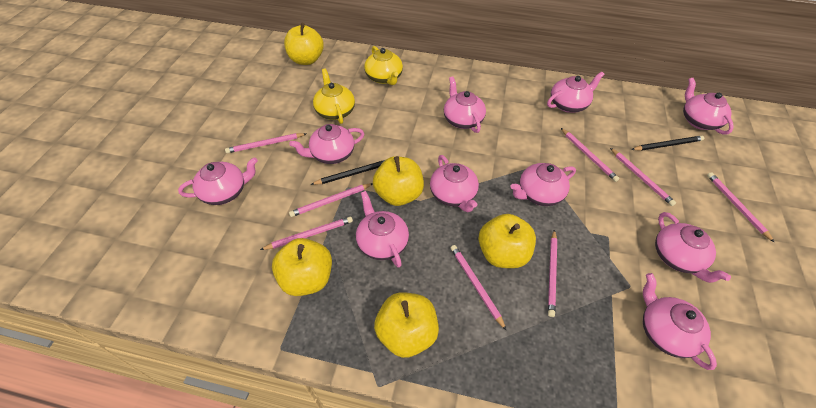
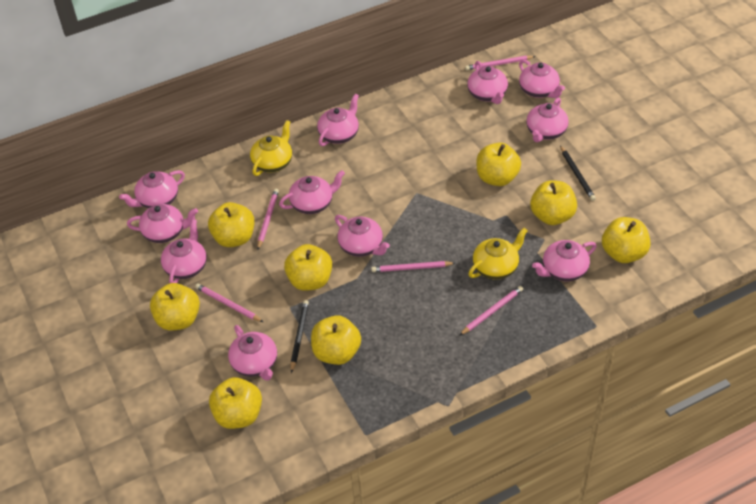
pink pencil: [225,133,307,153] [260,217,353,250] [289,183,373,217] [451,245,507,331] [548,230,557,317] [561,128,619,182] [610,148,676,206] [707,172,775,243] = 8 -> [195,283,263,322] [257,189,279,249] [371,261,455,272] [460,286,523,335] [465,56,536,70] = 5
pink teapot: [178,157,258,205] [289,124,364,164] [356,191,409,268] [430,155,479,212] [444,76,486,133] [511,163,576,206] [547,72,604,113] [643,273,717,370] [655,212,731,283] [683,78,734,135] = 10 -> [119,170,185,208] [127,204,198,243] [161,219,207,283] [228,325,277,381] [279,170,345,214] [317,94,359,146] [335,215,390,257] [467,61,508,104] [519,60,565,98] [526,98,569,142] [532,240,597,281] = 11
yellow apple: [272,238,332,296] [284,23,324,65] [373,156,424,206] [374,292,439,358] [478,214,536,268] = 5 -> [150,283,200,330] [208,202,254,247] [209,377,262,429] [284,244,332,291] [311,316,361,365] [476,143,521,186] [530,180,577,225] [602,217,650,263] = 8

